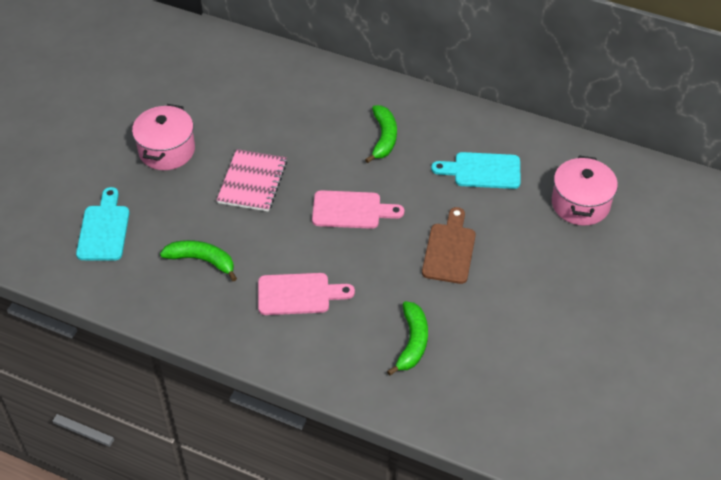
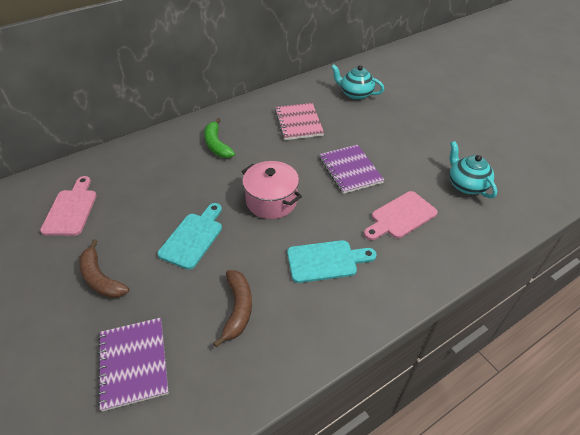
brown banana: none = 0 -> [79,240,129,298] [213,270,252,347] = 2
brown cutting board: [422,207,476,284] = 1 -> none = 0
green banana: [160,240,237,281] [365,105,397,163] [387,301,428,375] = 3 -> [204,118,235,158] = 1
pink pot: [132,104,195,170] [552,156,618,226] = 2 -> [242,161,302,219] = 1
purple notebook: none = 0 -> [98,318,169,411] [319,145,384,194] = 2
turquoise teapot: none = 0 -> [331,64,384,100] [449,141,497,198] = 2

